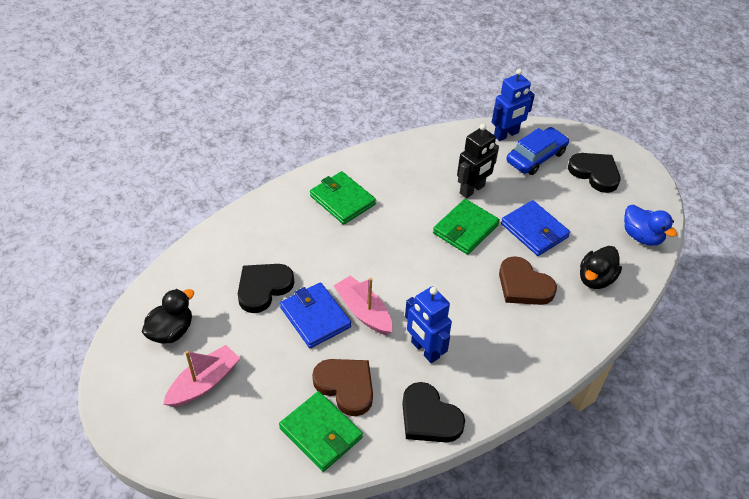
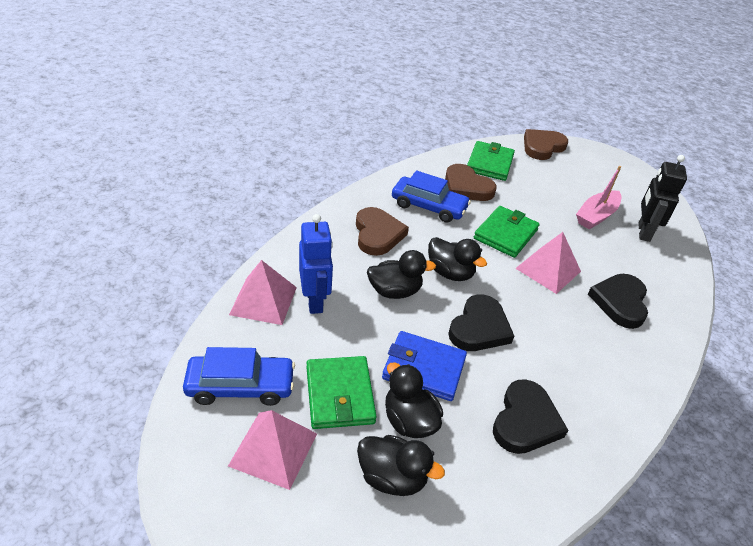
black duck: [142,289,194,344] [580,246,622,289] = 2 -> [357,435,445,496] [367,250,436,299] [385,362,443,438] [428,237,487,281] = 4
blue car: [506,127,569,175] = 1 -> [183,347,295,406] [392,170,471,223] = 2
blue duck: [624,205,677,246] = 1 -> none = 0
blue robot: [405,286,452,363] [492,69,535,141] = 2 -> [299,214,333,314] = 1
blue wallet: [280,282,351,348] [501,200,570,256] = 2 -> [382,331,467,401] = 1
brown heart: [312,359,373,416] [499,256,557,305] = 2 -> [356,207,409,256] [445,164,497,201] [524,129,568,160] = 3
pink boat: [163,345,240,407] [334,276,392,335] = 2 -> [576,166,621,229] = 1
pink pyramid: none = 0 -> [228,410,317,490] [229,260,297,325] [515,232,581,294] = 3

